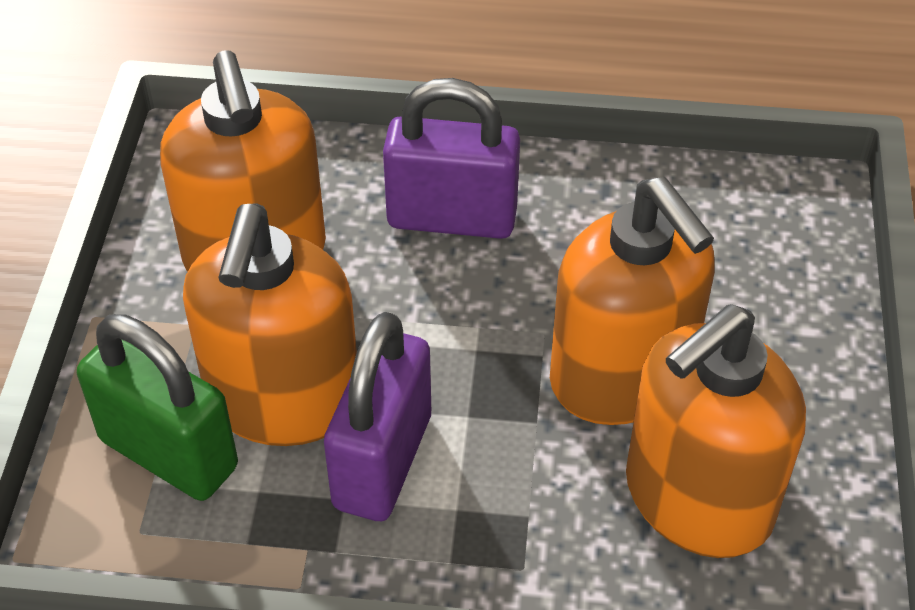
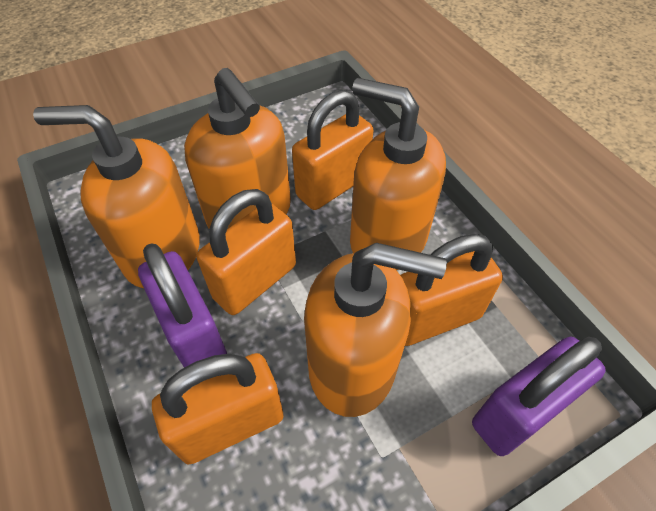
green padlock: [77,314,238,501] = 1 -> none = 0
orange padlock: none = 0 -> [152,353,284,465] [197,189,296,315] [292,90,373,210] [400,234,503,346] = 4

